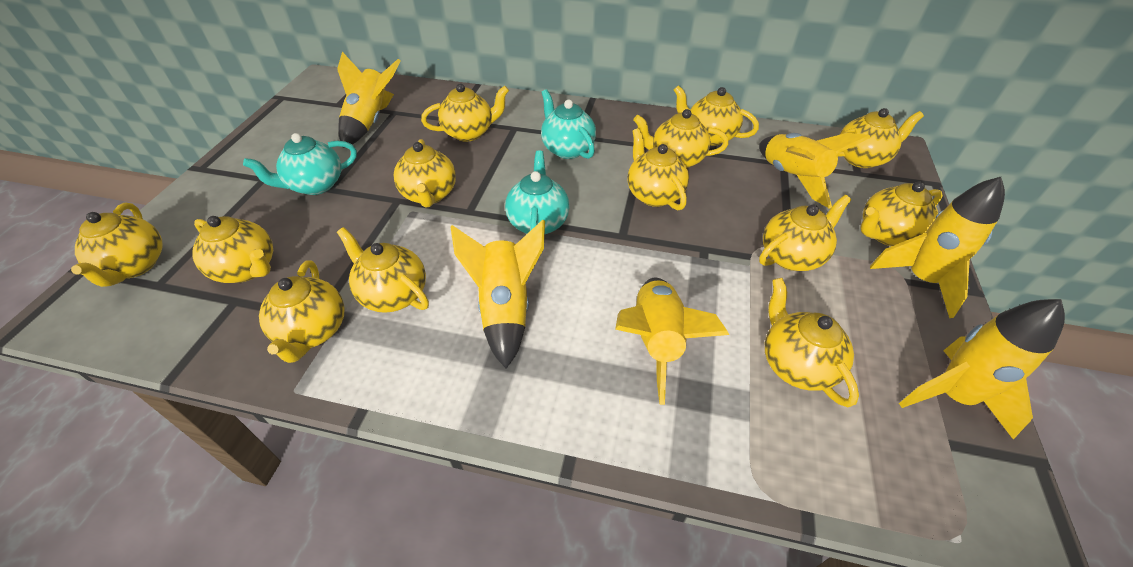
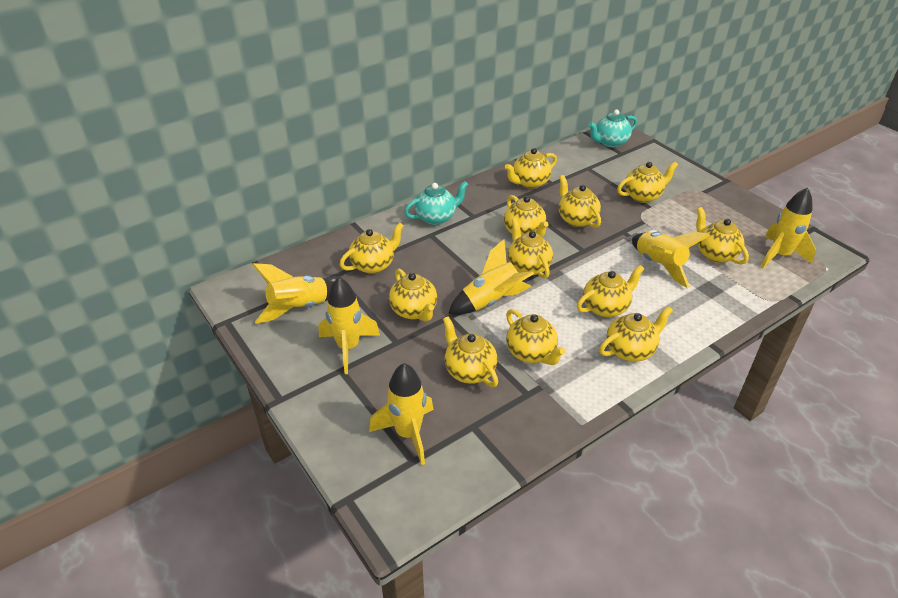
turquoise teapot: [243,133,357,195] [505,151,570,234] [541,89,596,159] = 3 -> [404,181,468,225] [589,109,637,148] = 2
yellow teapot: [71,202,163,287] [192,216,273,283] [259,260,344,363] [337,227,429,313] [393,139,456,207] [421,83,509,141] [627,128,689,210] [633,109,729,168] [674,85,759,145] [759,195,851,271] [765,278,859,407] [837,108,924,168] [861,182,943,246] = 13 -> [340,222,404,274] [389,269,437,321] [443,316,498,387] [504,195,549,237] [505,148,557,189] [506,309,565,365] [508,218,553,279] [559,175,601,228] [577,265,644,317] [599,306,673,362] [617,162,678,203] [696,207,749,265] = 12

